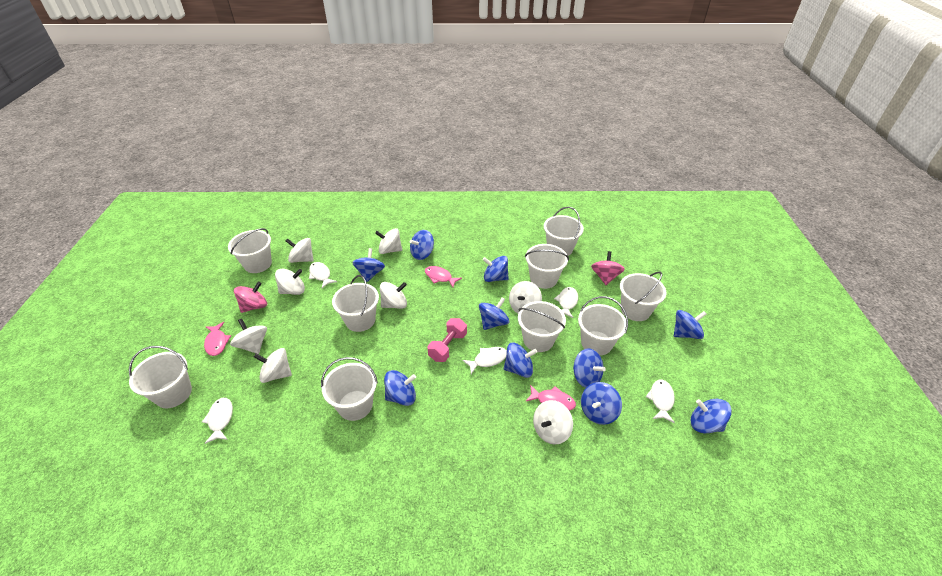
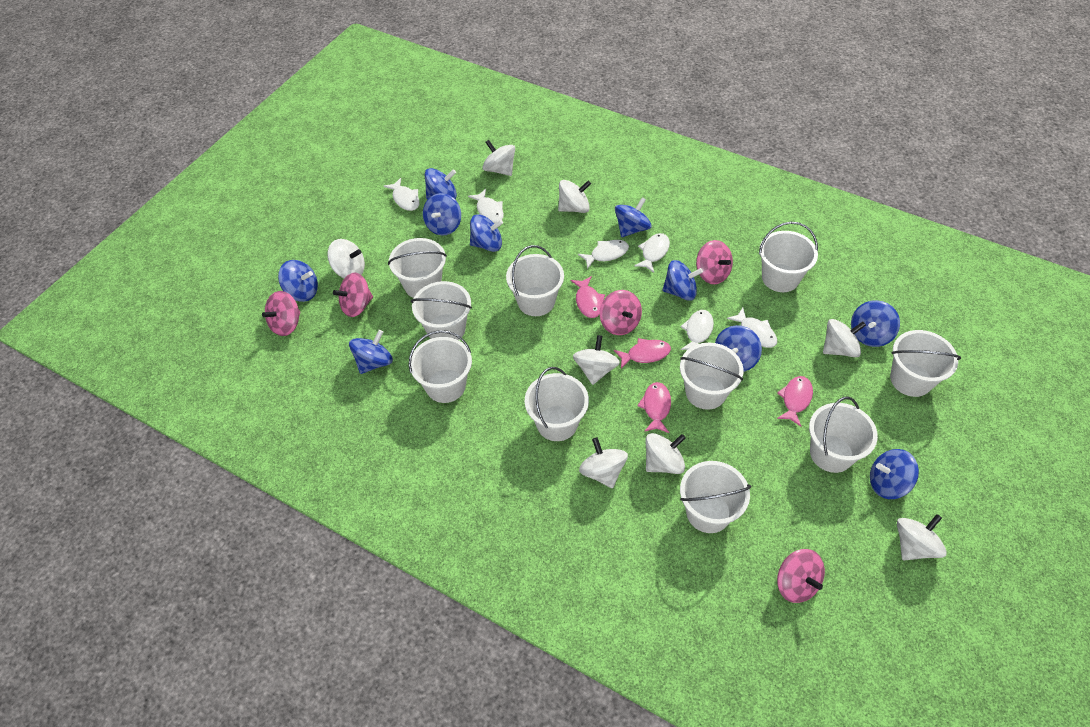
pink dumbbell: [427,318,467,362] = 1 -> none = 0
pink fish: [204,322,231,356] [425,266,462,287] [526,385,576,411] = 3 -> [571,276,605,318] [614,338,671,369] [637,382,671,433] [777,376,813,427] = 4
pink spinning top: [234,281,267,313] [591,251,625,285] = 2 -> [262,291,300,336] [333,273,373,317] [600,290,642,335] [696,240,733,284] [777,549,825,603] = 5
white bucket: [129,346,192,408] [228,228,272,273] [321,357,378,421] [332,275,379,332] [518,301,566,352] [525,244,569,289] [544,207,584,256] [578,296,628,355] [620,272,666,321] = 9 -> [388,238,447,298] [409,330,472,403] [411,281,472,340] [506,245,564,316] [525,367,589,441] [680,343,744,410] [680,461,751,533] [759,222,818,292] [809,396,878,473] [890,330,961,397] = 10
white fish: [202,398,233,444] [309,262,337,288] [462,347,507,374] [554,287,578,318] [646,380,675,423] = 5 -> [384,178,420,211] [468,189,504,223] [578,240,629,269] [634,233,670,273] [680,310,714,350] [727,308,777,348] = 6

